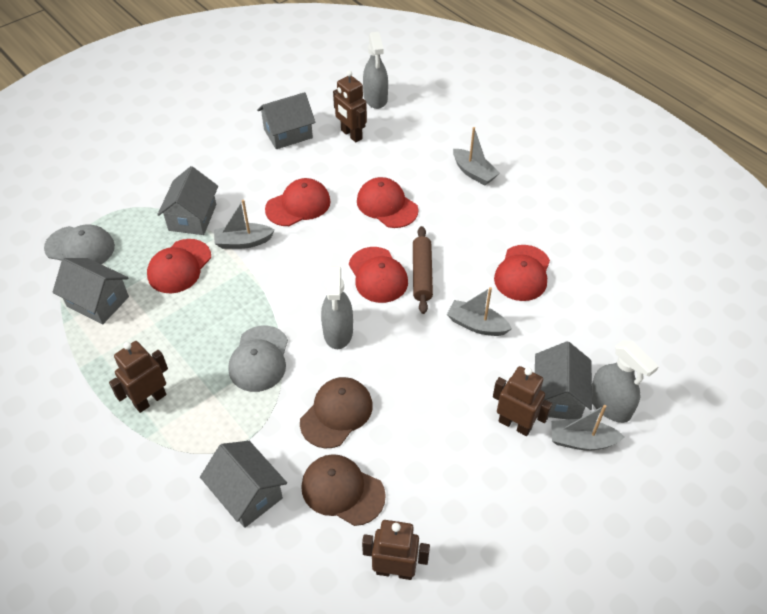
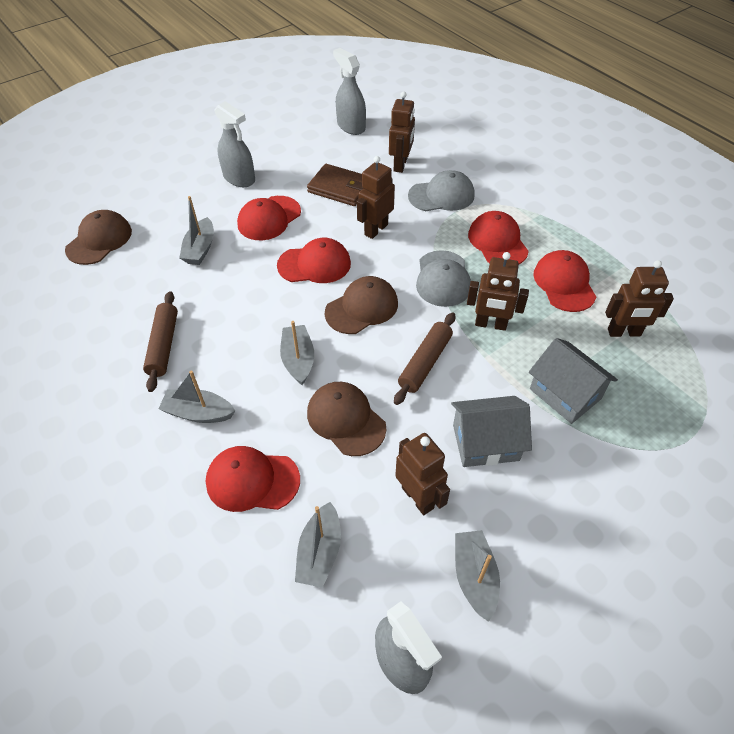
brown cap: [300,377,373,448] [301,454,386,526] = 2 -> [65,210,132,265] [307,382,386,456] [325,276,398,334] = 3
brown robot: [109,341,168,413] [333,71,367,142] [362,520,430,580] [493,366,552,436] = 4 -> [357,156,395,239] [389,91,415,173] [395,433,450,515] [467,252,529,331] [605,260,674,337] = 5
brown rolling pin: [413,226,433,314] = 1 -> [143,291,178,392] [394,312,455,405] = 2
brown wallet: none = 0 -> [307,164,363,206] = 1
grey boat: [214,199,275,249] [447,287,512,336] [453,127,499,186] [551,405,624,450] = 4 -> [159,370,235,423] [179,196,214,265] [280,321,314,385] [295,502,341,588] [455,530,500,622] = 5
grey house: [52,258,129,324] [157,166,218,235] [200,441,287,528] [257,92,315,149] [535,341,592,420] = 5 -> [451,396,532,467] [529,338,618,424] = 2

